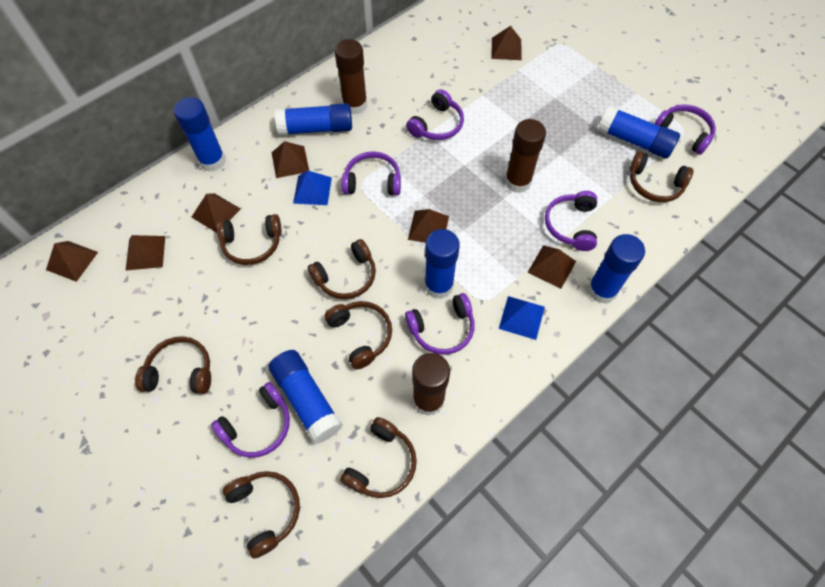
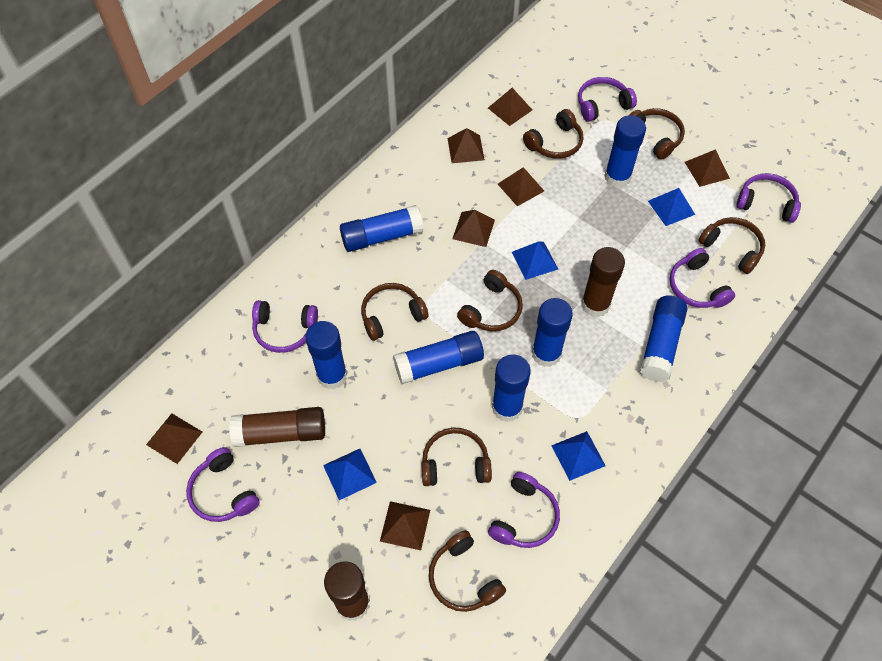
blue glue stick: [174,97,226,172] [269,350,343,444] [275,103,352,135] [425,229,460,299] [588,234,645,304] [598,106,680,159] = 6 -> [305,321,347,389] [340,205,423,252] [393,331,484,384] [492,354,531,422] [532,298,573,367] [604,115,646,188] [640,295,688,382] = 7
blue pyramid: [293,171,332,205] [499,296,545,340] = 2 -> [323,449,377,500] [512,242,558,280] [551,431,606,481] [648,188,695,226] = 4

